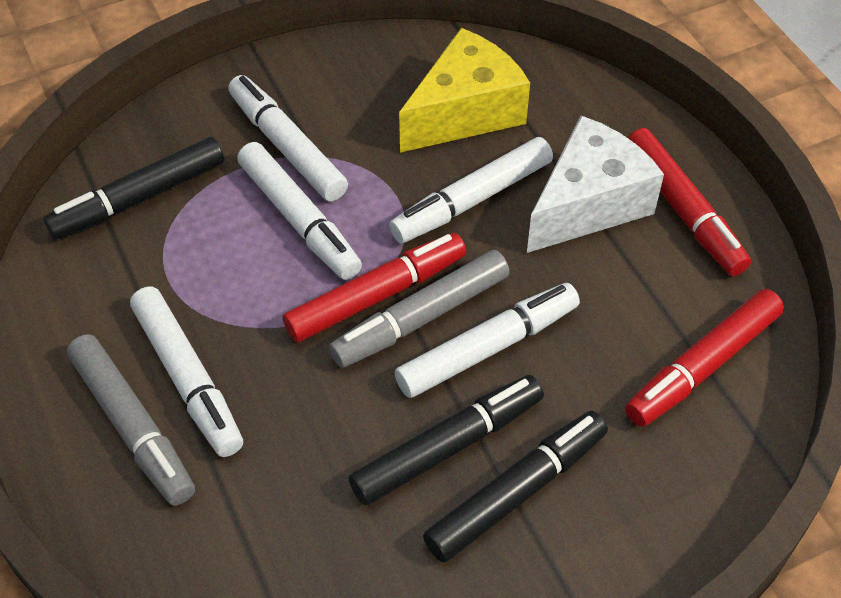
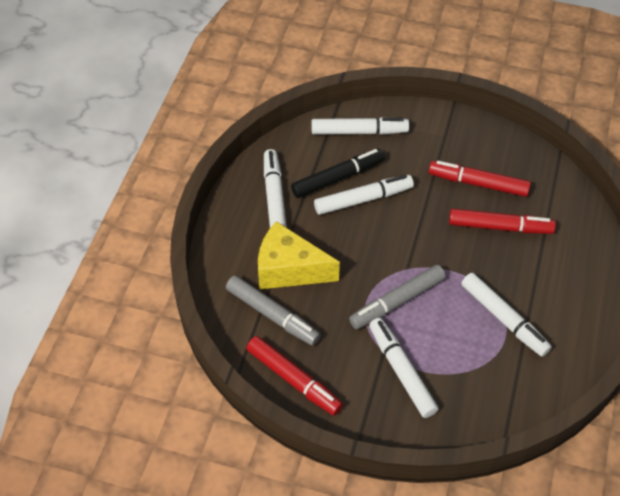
black marker: [43,137,224,240] [349,375,544,505] [423,411,608,562] = 3 -> [291,149,385,198] = 1
white cheese: [527,116,664,253] = 1 -> none = 0

